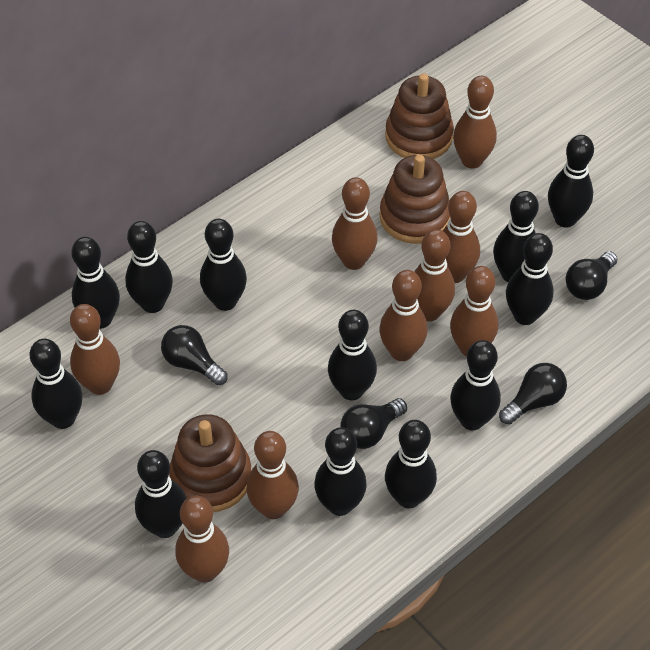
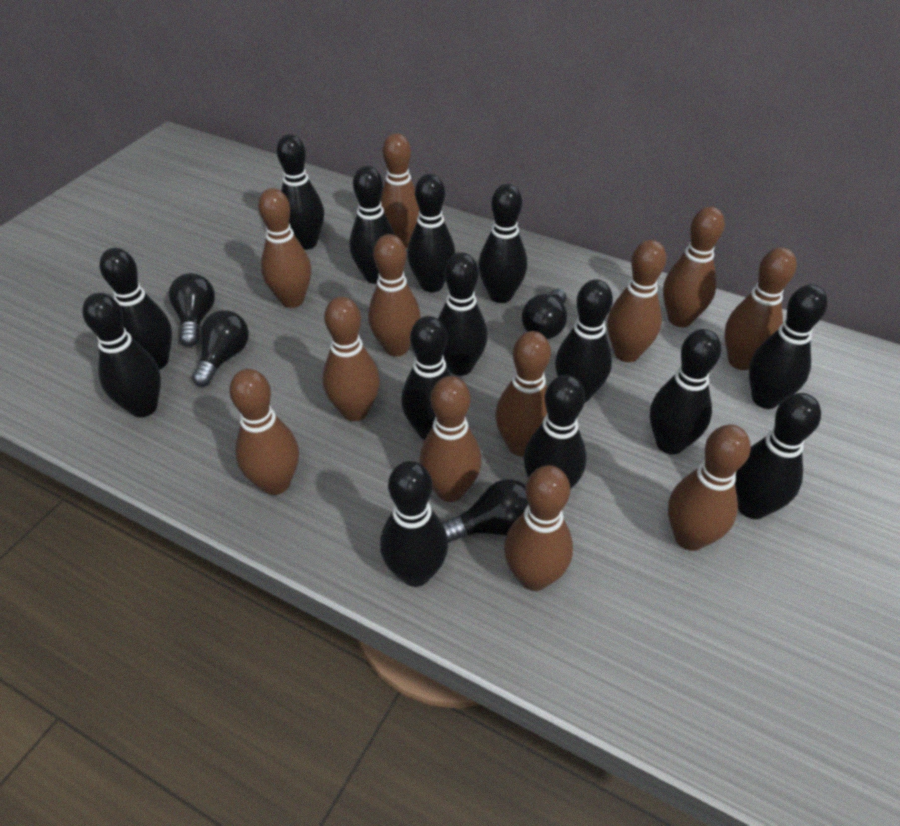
black bowling pin: [30,339,82,429] [71,237,120,329] [125,221,173,313] [135,450,186,538] [200,219,247,311] [314,427,367,516] [328,310,377,400] [385,420,437,508] [450,340,501,430] [493,191,539,282] [506,233,554,325] [548,135,594,227] = 12 -> [83,293,161,417] [100,248,172,369] [276,134,324,250] [350,166,395,284] [380,461,448,587] [401,316,452,440] [407,174,455,292] [438,253,488,376] [478,184,527,303] [524,375,587,489] [555,279,613,402] [650,329,721,454] [735,393,821,519] [749,285,828,409] = 14
brown bowling pin: [70,304,120,395] [176,496,229,582] [247,431,299,519] [332,177,378,270] [379,270,428,361] [414,229,455,321] [443,191,480,283] [450,266,498,356] [453,76,497,169] = 9 -> [229,369,299,495] [258,188,311,308] [322,297,380,421] [368,234,421,357] [380,133,419,248] [419,376,482,502] [495,331,551,457] [504,465,573,591] [607,240,666,362] [663,207,725,327] [668,425,751,551] [724,247,796,370] = 12
brown stacking toy: [169,414,251,512] [380,155,450,244] [385,73,454,159] = 3 -> none = 0

